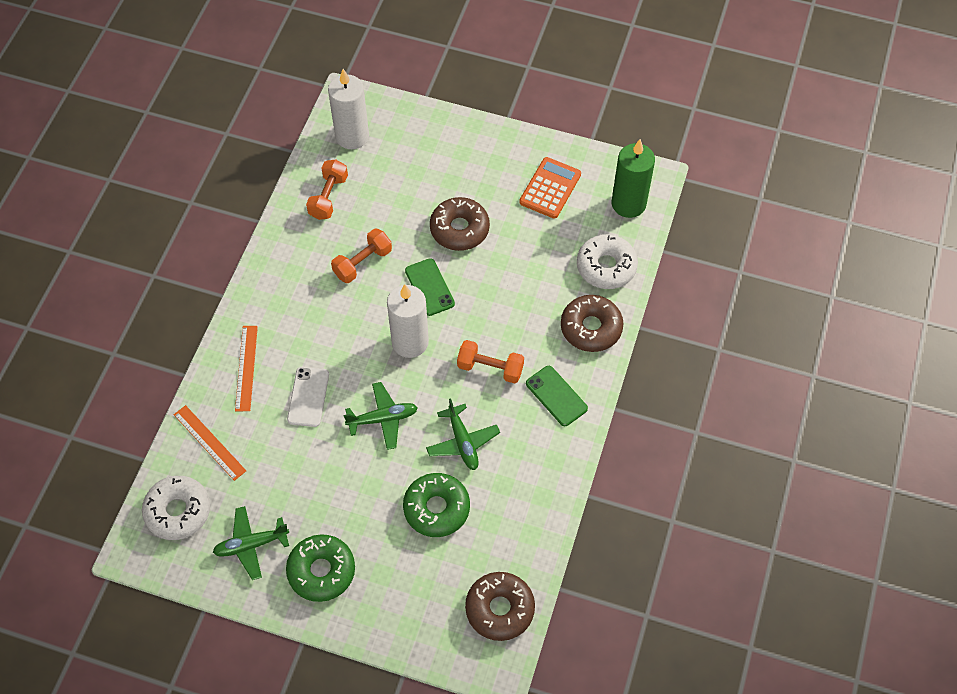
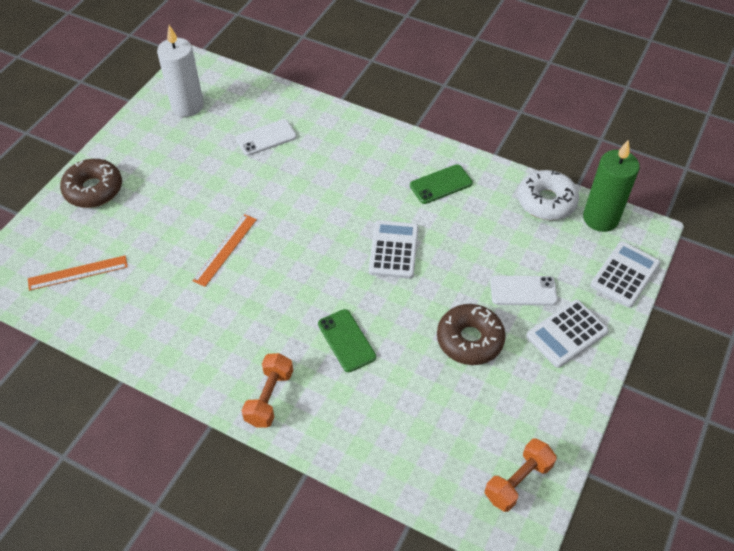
brown donut: [430,197,490,251] [465,572,535,641] [561,295,623,352] = 3 -> [60,159,122,208] [437,304,506,365] = 2
green donut: [286,534,355,602] [403,473,470,537] = 2 -> none = 0
green plane: [213,506,289,580] [344,382,418,450] [426,398,500,470] = 3 -> none = 0
orange calculator: [519,157,581,219] = 1 -> none = 0
orange dumbbell: [306,159,348,220] [331,229,392,283] [457,340,524,384] = 3 -> [241,353,293,428] [485,439,557,512] = 2
white calculator: none = 0 -> [369,220,419,279] [526,300,609,368] [590,241,661,307] = 3
white candle: [328,69,369,149] [387,284,429,358] = 2 -> [157,25,204,117] = 1
white donut: [142,476,210,540] [577,234,638,289] = 2 -> [518,170,579,220] = 1
white phone: [287,367,329,427] = 1 -> [236,119,297,156] [490,276,558,305] = 2

